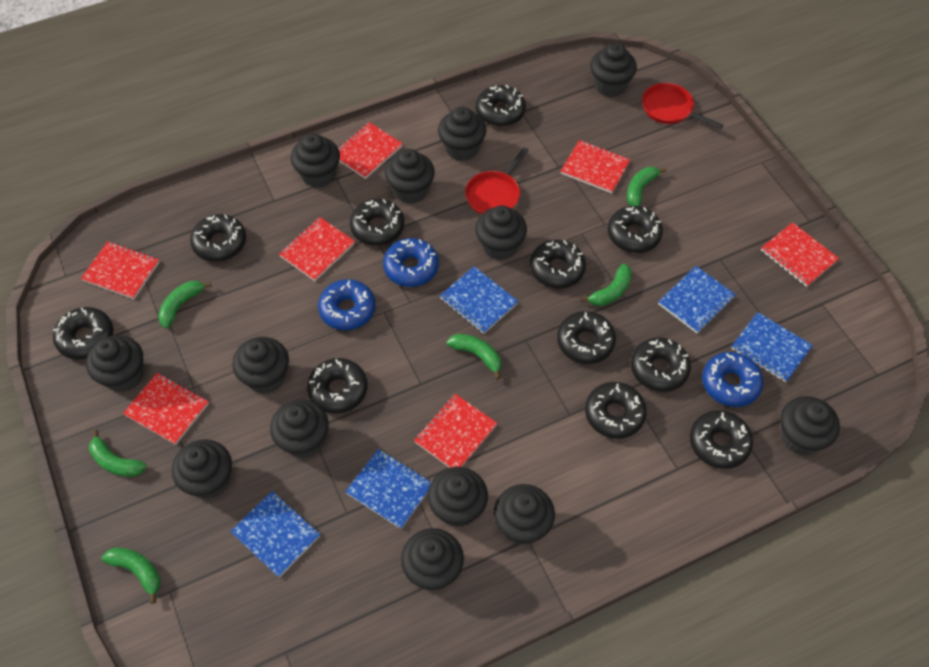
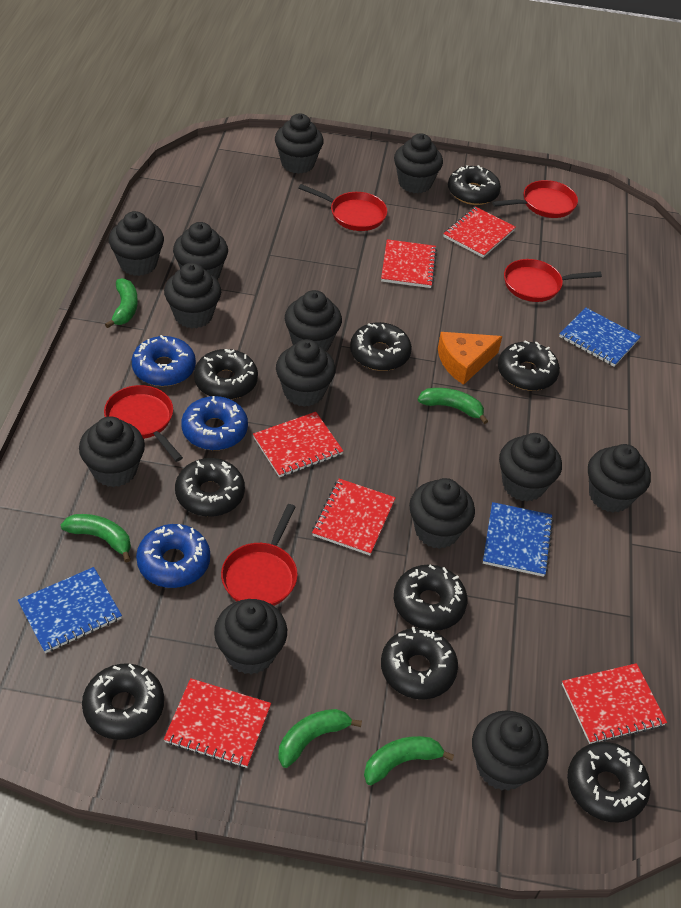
black donut: [53,307,113,360] [190,214,246,262] [307,358,367,414] [350,199,404,246] [476,85,526,126] [530,240,586,288] [557,311,616,364] [585,382,647,439] [608,206,663,253] [631,337,691,392] [690,410,753,469] = 11 -> [82,664,164,740] [175,458,245,517] [194,349,258,399] [350,322,412,371] [381,627,458,699] [394,565,467,631] [448,165,501,205] [498,341,560,391] [567,742,651,822] = 9
blue notebook: [230,491,320,577] [345,449,431,529] [440,266,518,334] [658,266,736,333] [731,312,813,382] = 5 -> [18,567,122,653] [483,502,554,577] [559,307,641,367] = 3
green banana: [89,430,147,477] [102,547,161,604] [158,281,212,328] [446,334,501,380] [580,264,632,306] [627,167,667,206] = 6 -> [61,514,131,563] [105,278,138,328] [278,709,362,768] [364,736,454,785] [418,388,488,424] = 5
orange cheese: none = 0 -> [438,332,502,385] = 1
red notebook: [81,241,159,299] [123,373,209,445] [279,217,355,281] [338,122,403,179] [414,394,498,468] [561,140,631,193] [761,222,839,287] = 7 -> [164,678,271,768] [253,412,343,477] [312,479,396,555] [381,239,437,288] [443,207,516,258] [562,663,667,744] = 6
red pan: [465,147,529,214] [642,83,723,129] = 2 -> [104,385,183,462] [221,504,298,606] [298,184,387,231] [492,180,578,218] [504,259,602,302] = 5

